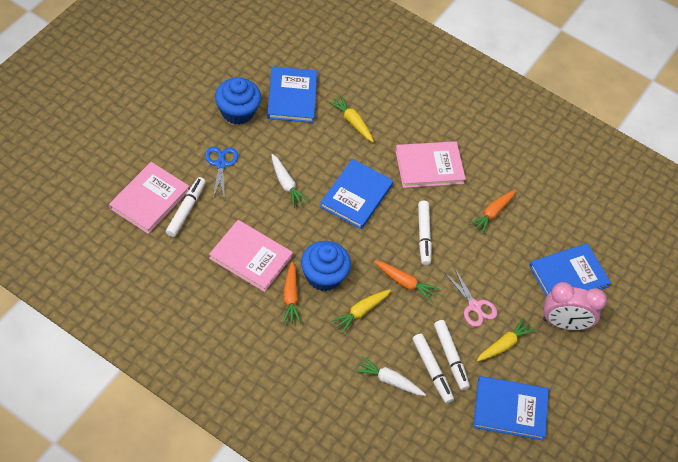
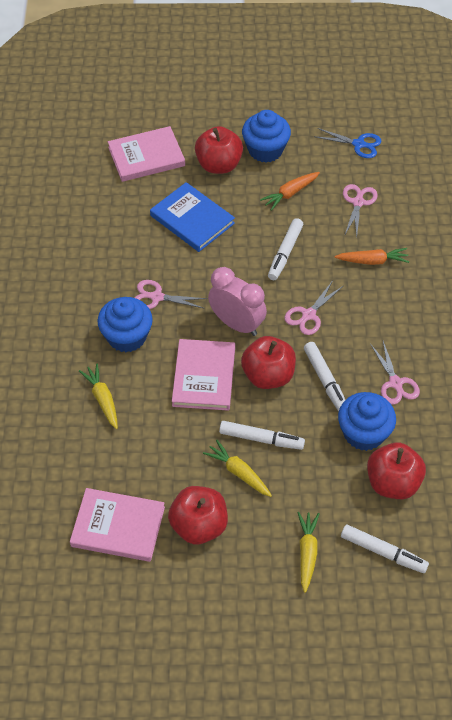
blue book: [267,66,317,123] [320,159,393,229] [473,376,549,440] [529,243,611,297] = 4 -> [150,182,235,252] = 1
blue cupcake: [215,77,261,124] [301,241,351,291] = 2 -> [98,297,153,352] [242,110,291,163] [338,392,396,451] = 3
orange carrot: [283,261,301,324] [374,261,439,302] [469,190,516,235] = 3 -> [260,172,320,211] [335,248,409,265] = 2
pink scissors: [444,267,497,327] = 1 -> [135,280,207,309] [284,280,343,335] [343,184,378,237] [371,341,420,405] = 4
red apple: none = 0 -> [168,486,228,544] [195,126,243,174] [241,336,296,389] [367,443,426,499] = 4
white carrot: [271,154,309,208] [355,356,426,396] = 2 -> none = 0

